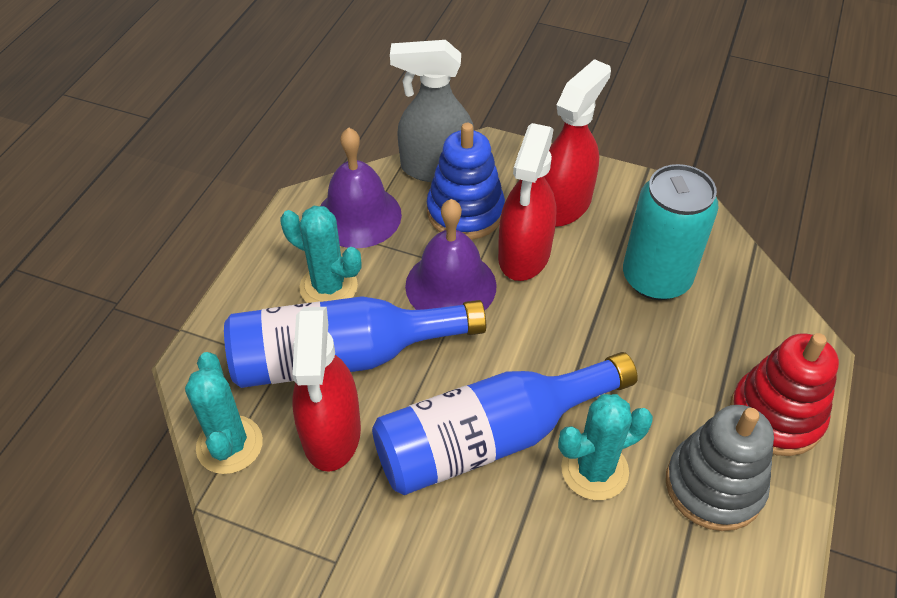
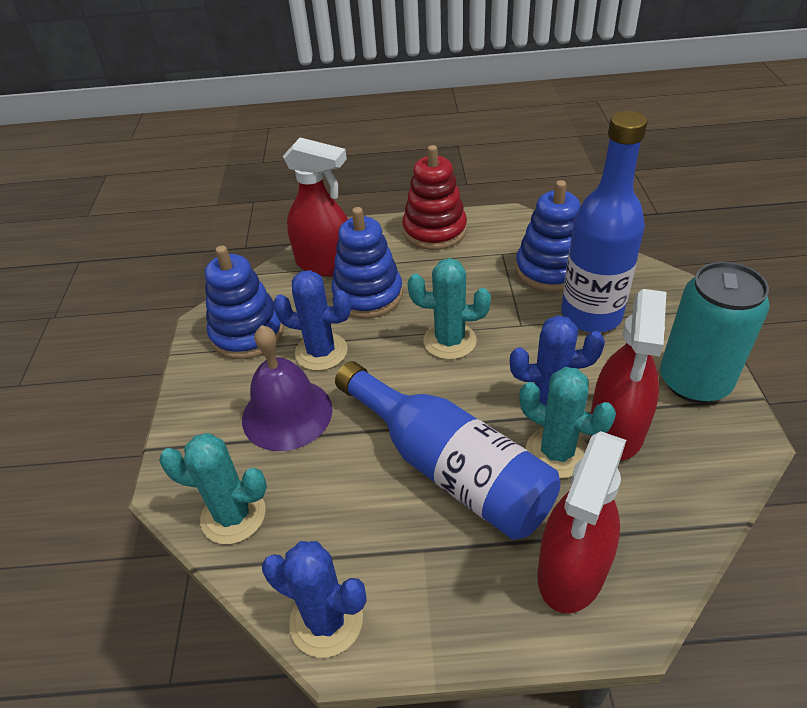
blue cactus: none = 0 -> [262,541,367,658] [273,270,351,371] [510,315,605,406] = 3
blue stacking toy: [427,123,505,240] = 1 -> [205,246,284,359] [331,207,403,319] [516,180,580,292] = 3
grey spray bottle: [390,40,474,182] = 1 -> none = 0
grey stacking toy: [666,405,774,531] = 1 -> none = 0
purple bell: [320,127,402,248] [405,199,497,310] = 2 -> [242,325,333,451] = 1

